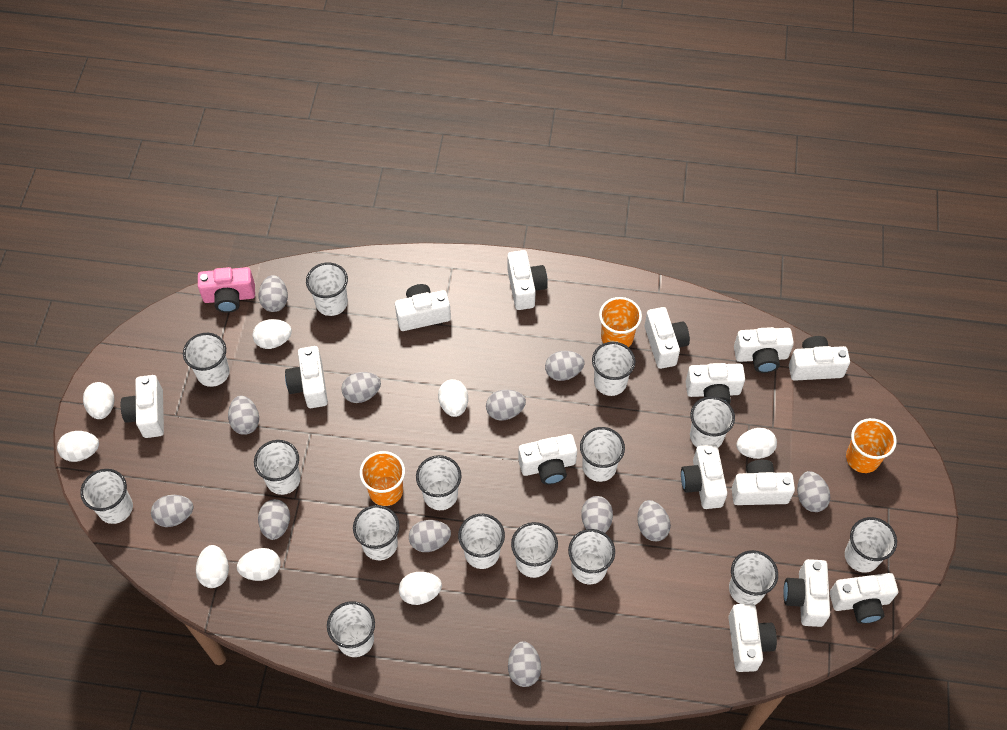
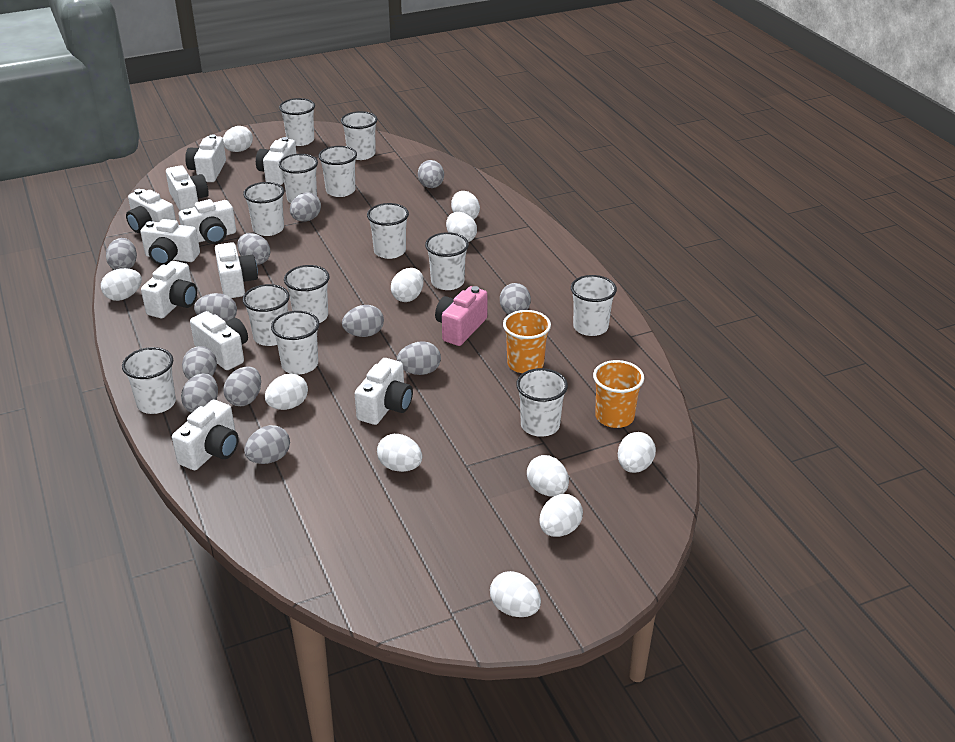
orange cup: [360,451,405,506] [599,297,642,347] [846,418,897,473] = 3 -> [503,310,551,373] [593,360,644,428] = 2
white camera: [121,375,164,438] [285,346,328,408] [395,284,451,331] [507,250,548,310] [518,434,577,485] [644,307,690,369] [681,444,727,509] [686,363,745,404] [728,604,777,672] [732,460,795,505] [734,327,794,373] [783,559,830,627] [789,336,850,381] [830,573,898,624] = 14 -> [126,189,176,233] [140,219,200,265] [141,261,197,318] [166,165,209,211] [172,400,239,470] [179,199,236,244] [185,134,226,182] [190,311,248,370] [215,242,258,298] [256,137,296,185] [355,358,413,425] = 11
white cup: [80,469,133,524] [183,333,229,387] [254,440,300,495] [306,262,348,316] [327,601,375,657] [353,505,399,560] [416,455,462,510] [458,514,505,569] [511,522,558,578] [568,529,615,584] [580,427,625,482] [592,342,635,396] [690,396,735,448] [729,550,778,605] [845,517,897,573] = 15 -> [122,347,176,414] [242,284,290,346] [243,182,284,236] [271,311,319,374] [279,98,315,146] [279,154,318,203] [284,265,330,323] [318,146,357,197] [341,111,378,160] [367,203,409,259] [425,232,469,290] [516,368,568,437] [571,275,617,336] = 13
white egg: [57,431,99,462] [83,382,114,419] [196,545,229,588] [237,548,280,581] [253,319,292,349] [399,572,442,605] [438,379,468,417] [736,428,777,459] = 8 -> [101,268,142,301] [223,126,253,152] [265,373,308,410] [377,434,422,472] [391,268,424,302] [446,212,477,242] [451,191,480,220] [490,571,541,617] [527,455,569,496] [539,494,583,537] [618,432,656,473] = 11

